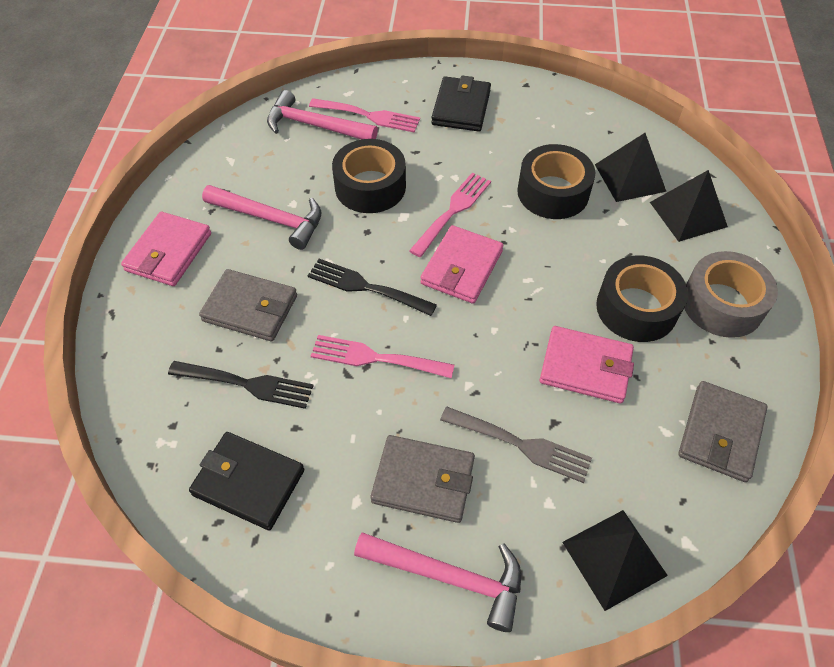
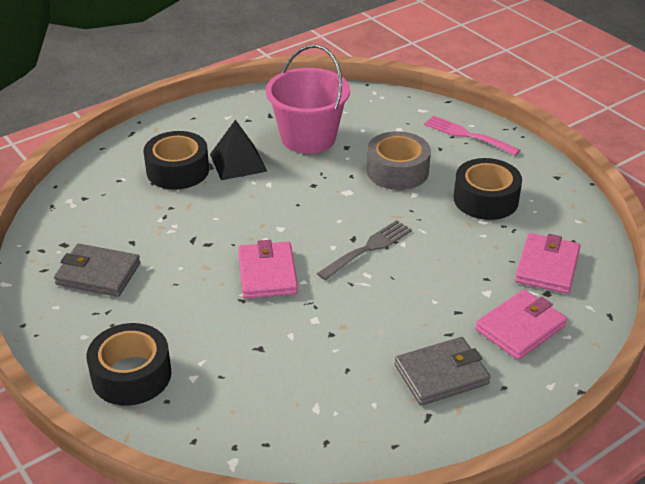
black fork: [168,361,314,409] [308,259,437,316] = 2 -> none = 0
black pyramid: [562,510,668,611] [595,133,666,202] [650,170,728,242] = 3 -> [210,119,267,180] = 1
black wallet: [189,432,305,530] [431,75,491,132] = 2 -> none = 0
grey wallet: [199,269,297,341] [370,435,475,523] [678,381,768,482] = 3 -> [54,244,140,297] [395,337,490,406] = 2
pink bucket: none = 0 -> [266,45,350,154] = 1
pink fork: [309,98,420,132] [311,335,454,379] [409,172,491,257] = 3 -> [424,115,520,156] = 1
pink hammer: [202,185,321,250] [267,90,378,140] [354,532,521,632] = 3 -> none = 0

